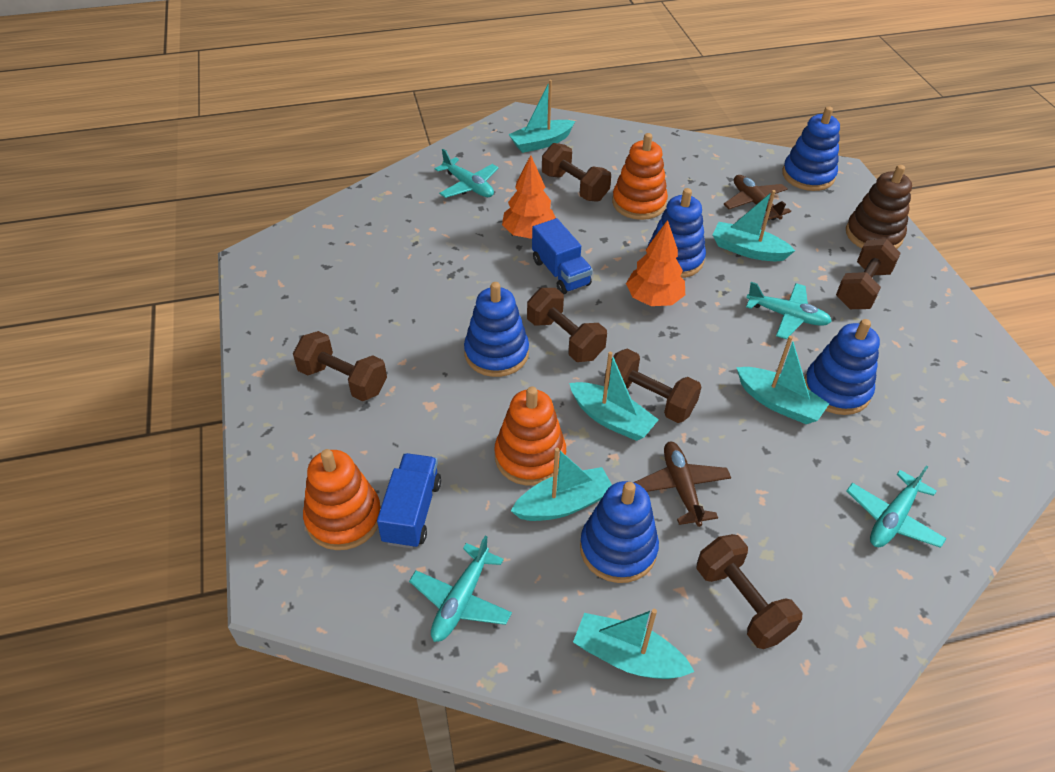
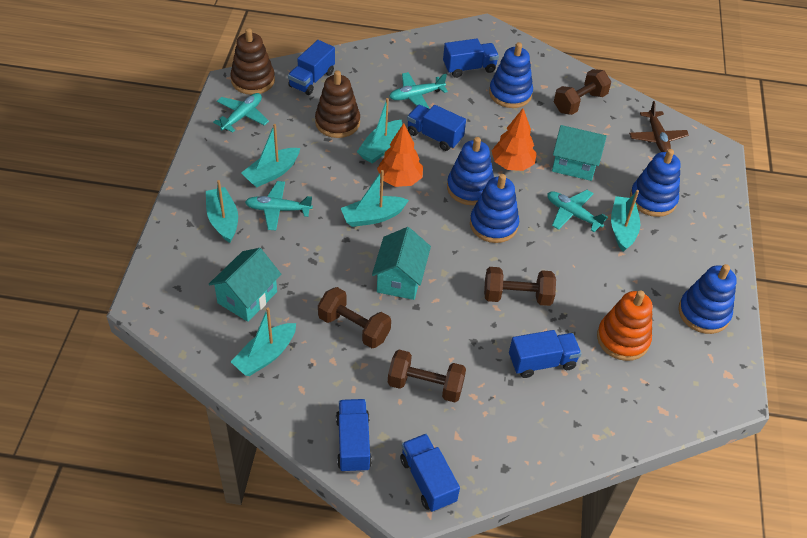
blue truck: [377,453,441,549] [532,218,593,294] = 2 -> [288,40,335,95] [336,399,372,473] [400,434,460,512] [407,105,466,151] [443,38,499,78] [509,330,582,378] = 6
brown dumbbell: [293,331,387,401] [527,288,607,362] [542,143,611,202] [604,349,701,423] [696,534,802,649] [836,239,901,309] = 6 -> [318,287,391,348] [388,350,466,402] [484,267,556,306] [554,69,611,115] = 4
brown plane: [634,442,731,527] [724,175,791,220] = 2 -> [629,101,689,152] = 1
brown stacking toy: [846,165,912,249] = 1 -> [230,28,275,95] [315,70,360,138] = 2
orange stacking toy: [303,449,381,550] [495,387,566,486] [612,133,668,220] = 3 -> [597,290,652,361] = 1
turquoise house: none = 0 -> [209,248,281,322] [372,227,431,300] [552,125,607,181] = 3

